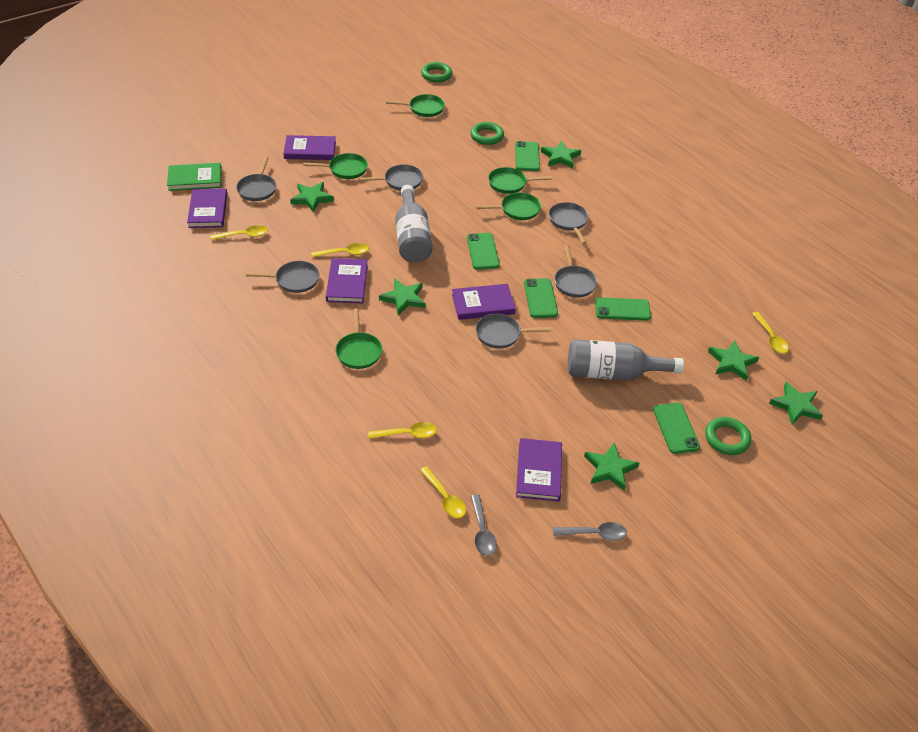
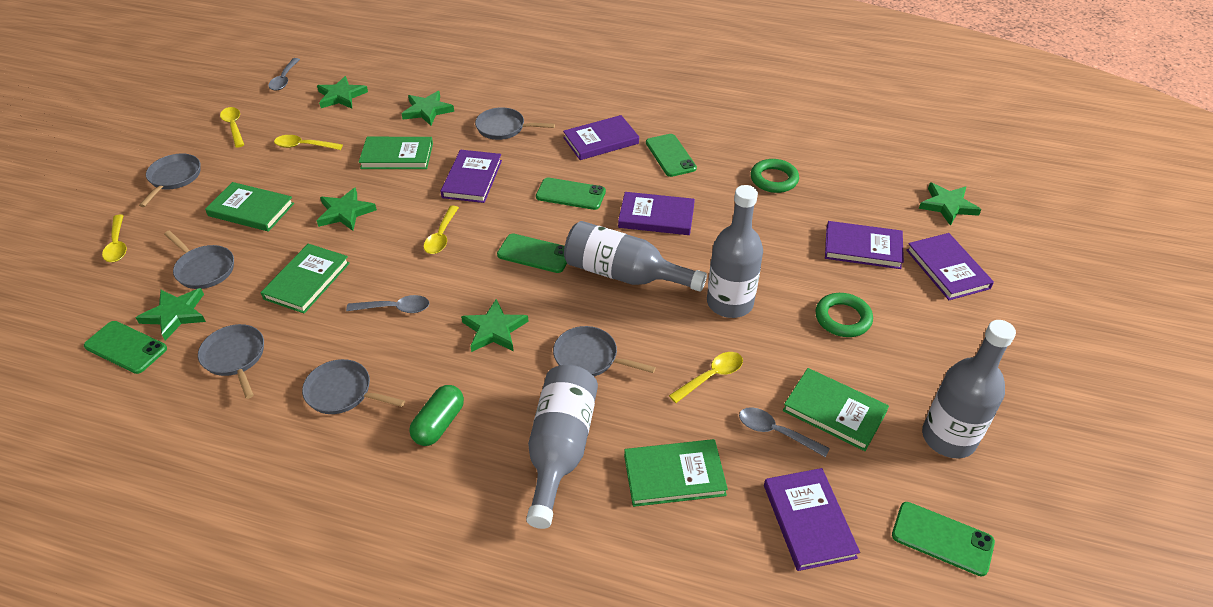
green book: [167,163,222,191] = 1 -> [205,182,294,232] [261,244,350,314] [359,137,433,169] [624,439,728,507] [783,368,889,451] = 5
green capsule: none = 0 -> [409,385,464,446] = 1
green pan: [303,153,368,179] [336,309,382,369] [386,94,445,117] [476,192,541,220] [488,167,552,194] = 5 -> none = 0
green ring: [421,62,452,82] [470,122,504,145] [705,417,751,455] = 3 -> [751,159,799,193] [815,293,873,337] = 2
grey bottle: [395,185,433,262] [568,339,684,380] = 2 -> [526,365,598,529] [564,221,707,292] [707,185,763,318] [922,320,1016,458] = 4
grey spoon: [470,494,497,556] [553,522,627,541] = 2 -> [268,58,300,91] [346,295,430,313] [739,407,830,457] = 3
purple book: [187,188,227,228] [283,135,336,160] [326,258,368,303] [452,284,516,320] [516,438,562,502] = 5 -> [440,150,502,203] [563,115,639,160] [618,192,695,235] [764,468,860,571] [825,221,904,269] [906,233,994,300] = 6

